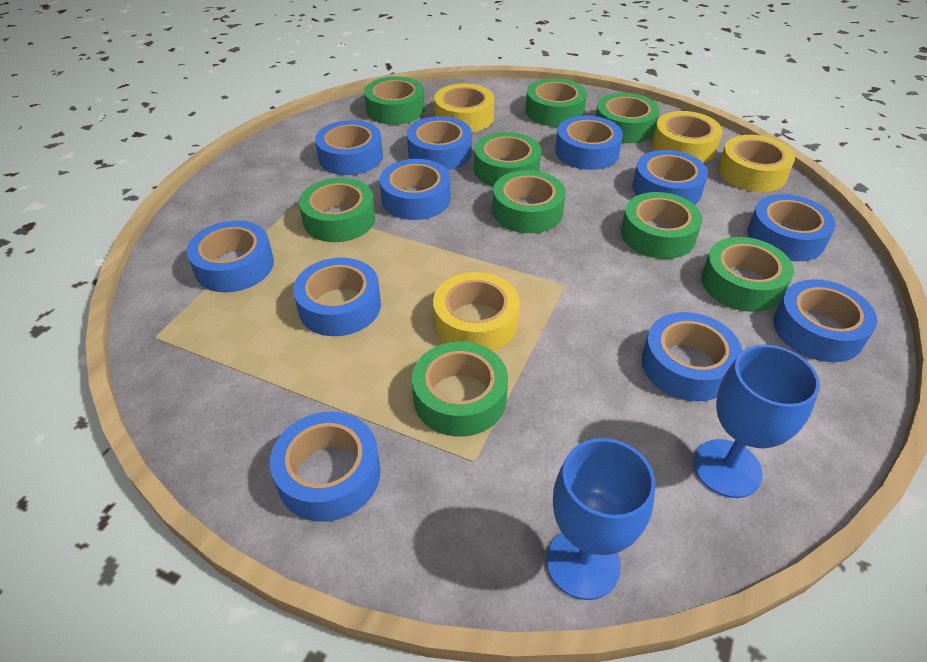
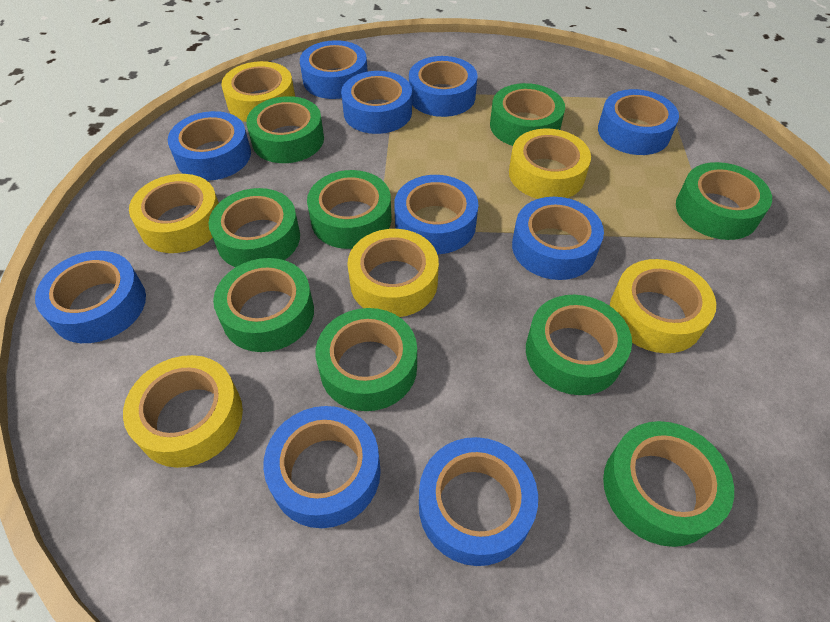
blue goblet: [546,438,656,600] [693,345,820,498] = 2 -> none = 0
blue tape: [187,220,274,292] [270,412,381,522] [293,258,381,336] [315,120,383,175] [380,159,451,220] [407,116,472,170] [555,116,623,170] [633,150,708,205] [642,312,742,401] [747,194,836,261] [774,279,877,362] = 11 -> [35,251,146,343] [168,111,251,181] [263,406,381,528] [300,40,368,99] [341,71,412,134] [394,175,478,254] [409,56,477,117] [419,437,538,566] [512,197,604,280] [598,89,679,155] = 10
yellow tape: [433,272,520,351] [434,84,495,132] [652,111,722,163] [718,135,795,192] = 4 -> [123,355,243,468] [129,174,219,253] [221,61,295,122] [347,229,439,317] [509,129,591,199] [610,259,716,353] = 6

